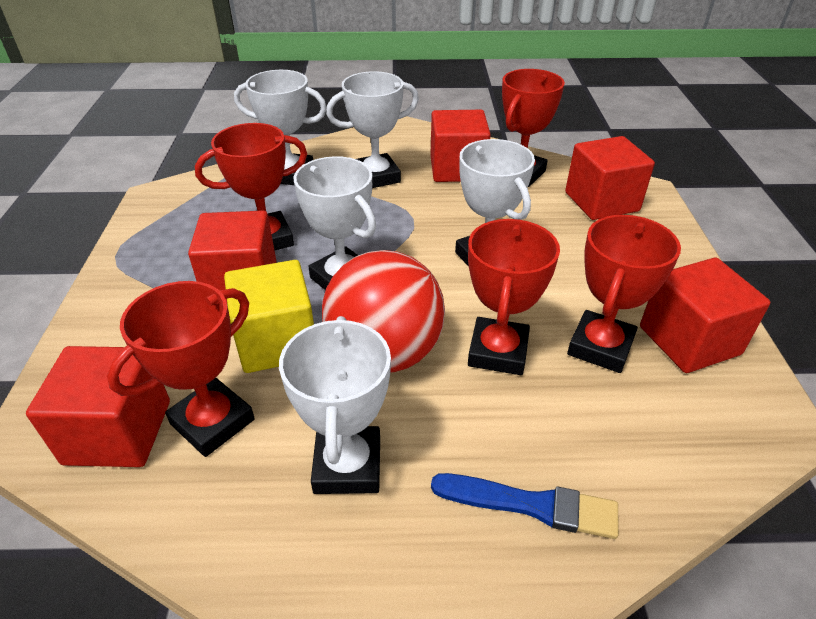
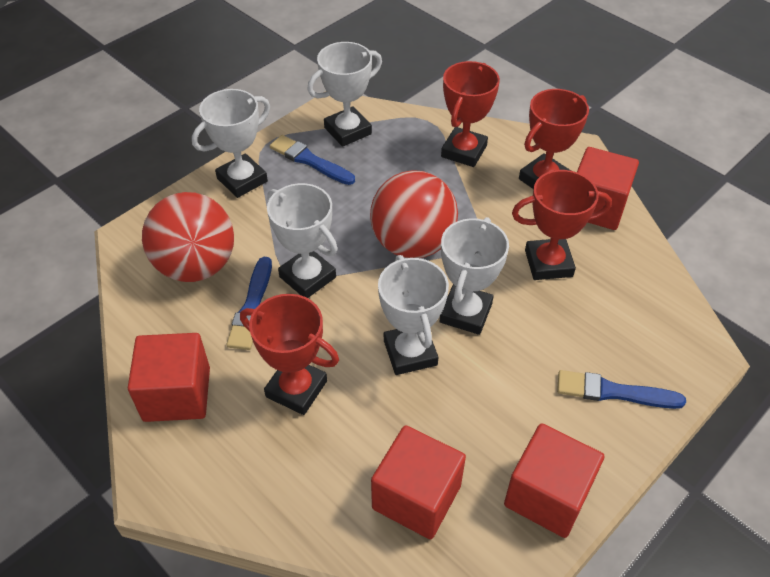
blue brush: [431,473,619,539] = 1 -> [227,257,272,350] [270,135,355,185] [557,370,686,409] = 3
red ball: [322,250,445,373] = 1 -> [142,192,234,282] [370,170,458,258] = 2
red cube: [26,346,170,467] [188,211,276,301] [430,110,491,182] [565,136,655,220] [640,258,770,373] = 5 -> [128,333,210,422] [371,425,466,539] [504,423,604,538] [577,147,639,230] = 4
red trophy: [107,281,255,457] [195,123,307,250] [468,219,560,375] [502,69,565,187] [567,215,681,373] = 5 -> [240,294,339,415] [441,61,500,167] [512,170,612,280] [519,89,589,189] = 4
yellow cube: [224,260,314,373] = 1 -> none = 0

